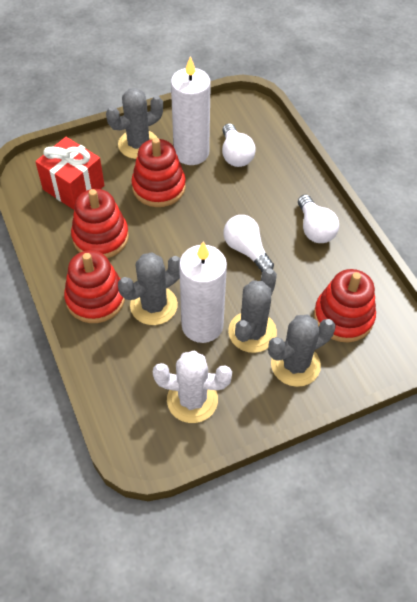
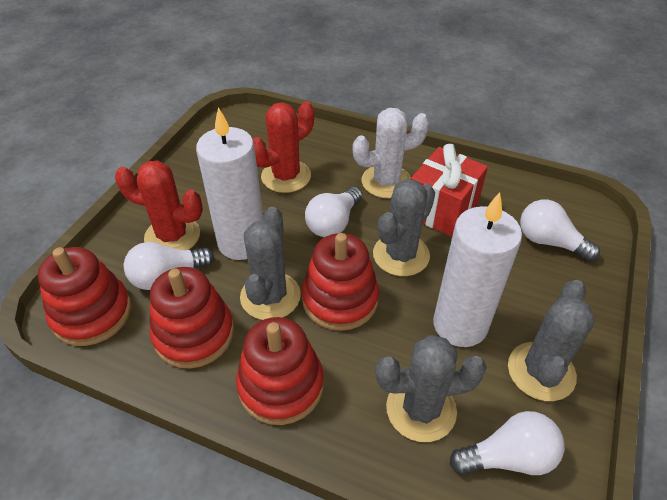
red cactus: none = 0 -> [115,160,203,250] [253,102,314,193] = 2
white light bulb: [222,123,256,167] [224,215,274,272] [298,195,339,243] = 3 -> [124,242,214,290] [305,187,362,237] [450,411,564,475] [520,199,600,262] = 4

